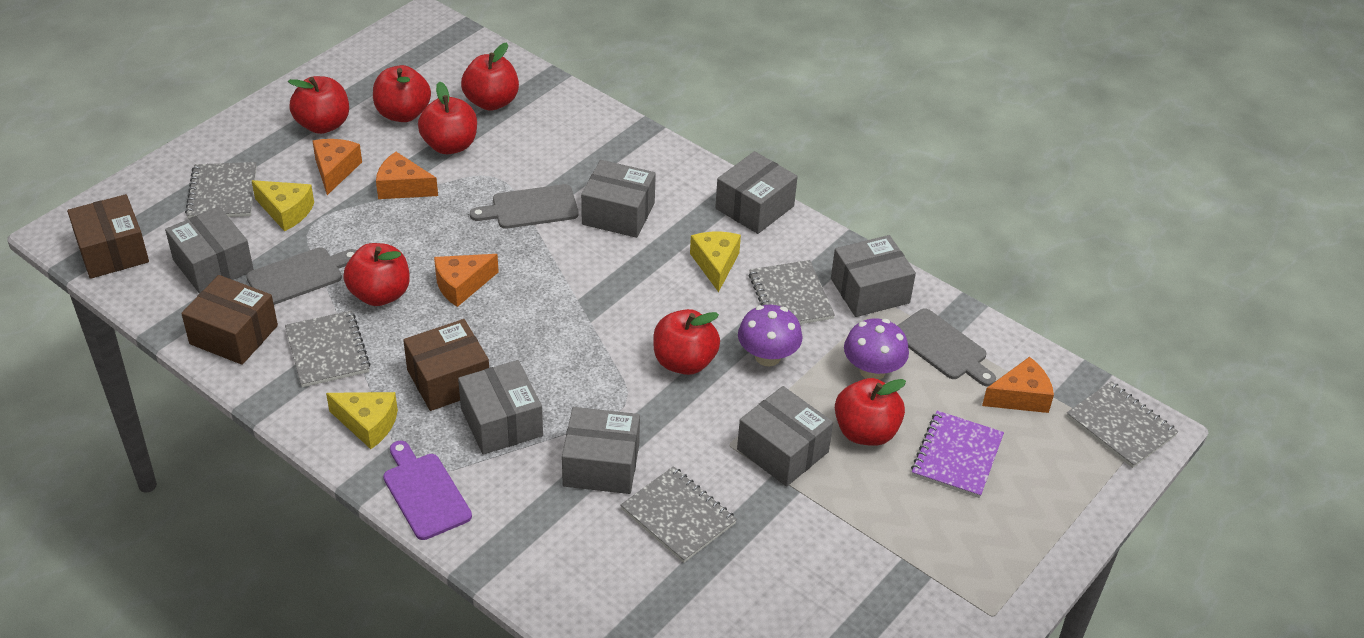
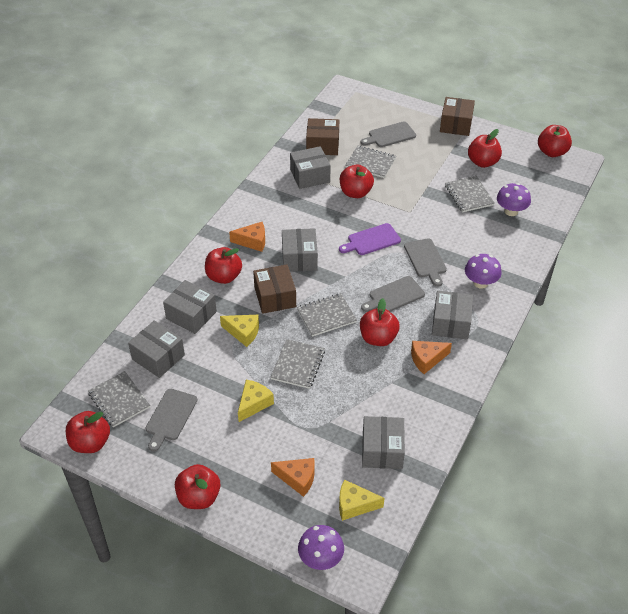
grey box: [165,207,254,294] [458,360,543,455] [562,407,640,494] [581,160,656,238] [715,151,798,234] [737,386,833,487] [831,235,916,317] = 7 -> [128,321,185,378] [163,280,217,334] [282,228,318,272] [290,146,331,189] [362,416,405,469] [432,291,473,340] = 6
grey cutting board: [246,247,357,305] [470,184,579,229] [897,308,996,386] = 3 -> [146,389,198,452] [361,121,416,147] [361,276,425,312] [404,238,447,287] = 4
orange cheese: [312,139,362,195] [376,152,438,199] [434,254,499,307] [982,357,1054,413] = 4 -> [229,222,265,252] [271,458,315,497] [411,341,452,374] = 3
purple mushroom: [738,305,803,366] [844,319,909,380] = 2 -> [298,525,344,570] [465,254,502,289] [497,183,531,216] = 3
purple notebook: [911,411,1004,498] = 1 -> none = 0

